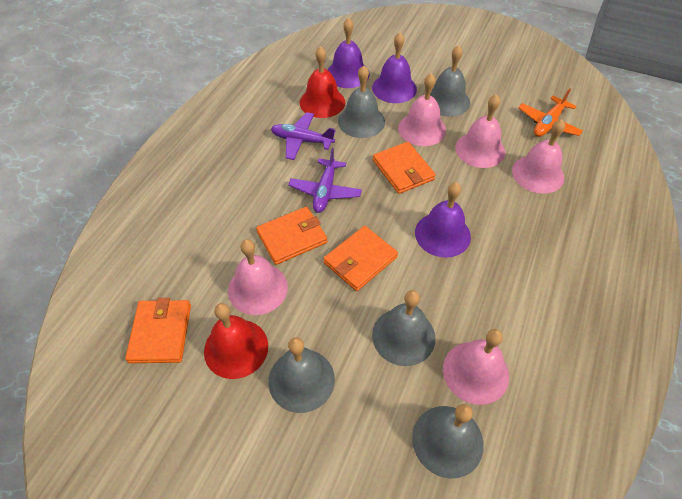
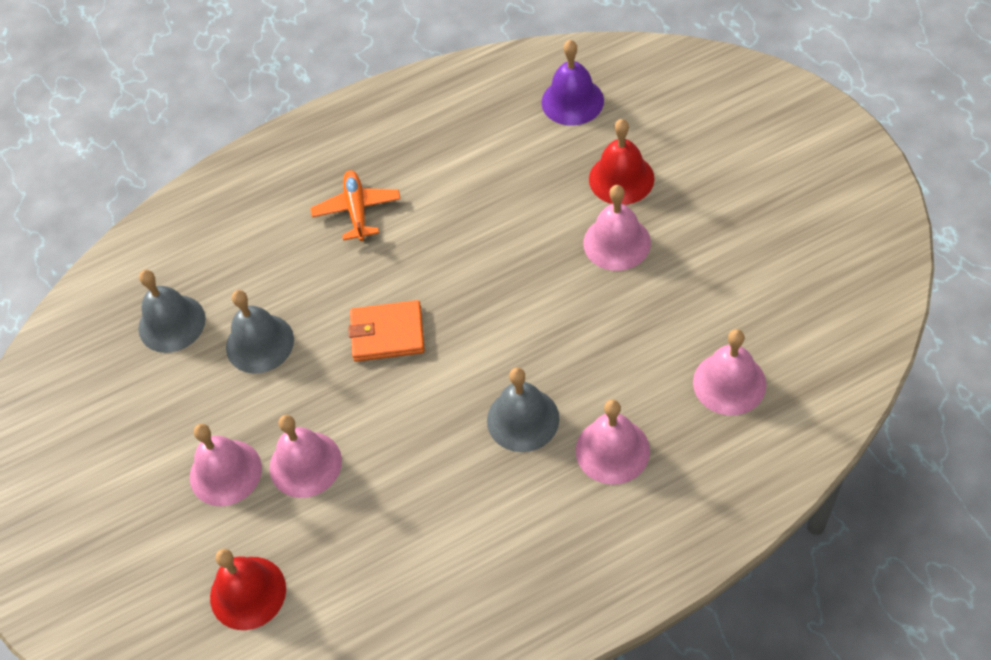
grey bell: [268,337,335,413] [338,66,385,138] [372,290,436,366] [412,404,484,479] [430,45,470,117] = 5 -> [138,270,205,353] [226,290,294,374] [487,367,559,452] = 3
orange wallet: [125,298,191,363] [256,207,327,265] [323,226,398,291] [373,142,436,194] = 4 -> [348,300,425,362] = 1
purple bell: [327,18,370,88] [372,32,417,103] [415,182,471,258] = 3 -> [541,40,604,126] = 1
purple plane: [271,112,336,160] [288,148,362,213] = 2 -> none = 0

